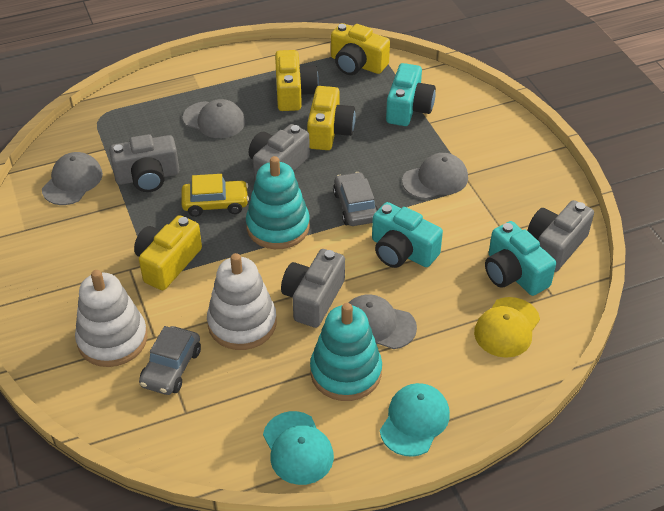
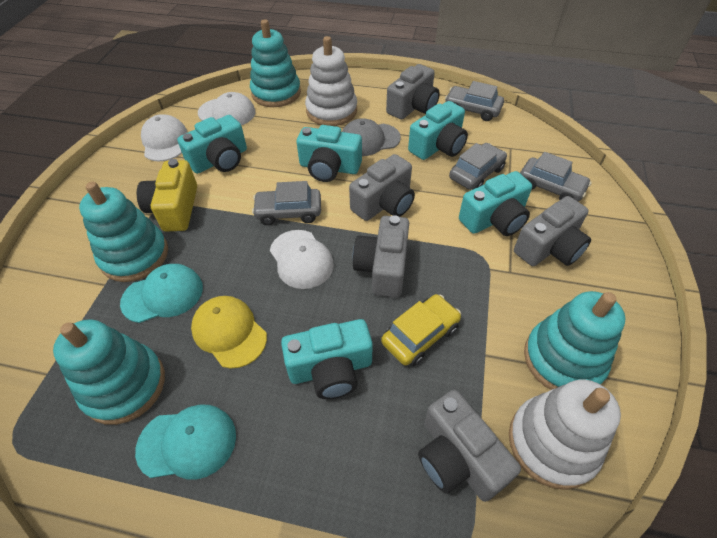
grey camera: [109,134,179,192] [249,124,310,181] [281,249,345,328] [527,200,594,272] = 4 -> [349,154,415,221] [352,215,409,298] [386,64,440,120] [418,390,521,502] [514,196,591,266] = 5
grey cap: [42,152,103,205] [183,99,245,138] [348,294,417,349] [402,153,468,199] = 4 -> [342,118,401,156] = 1
grey car: [139,326,201,395] [333,172,378,226] = 2 -> [252,181,321,225] [445,81,504,121] [449,143,507,190] [520,152,592,202] = 4
turquoise camera: [372,202,443,268] [386,63,436,126] [485,221,556,296] = 3 -> [177,115,247,174] [281,319,373,399] [297,125,362,182] [408,101,468,160] [459,171,532,236] = 5
turquoise stacking toy: [246,156,310,249] [310,303,382,401] = 2 -> [53,319,165,425] [79,182,168,282] [250,19,301,107] [524,291,626,390] = 4
white cap: none = 0 -> [141,114,188,161] [198,92,255,125] [270,230,334,289] = 3
yellow camera: [134,215,202,290] [275,50,319,111] [307,86,356,150] [331,23,390,75] = 4 -> [137,159,197,232] = 1

